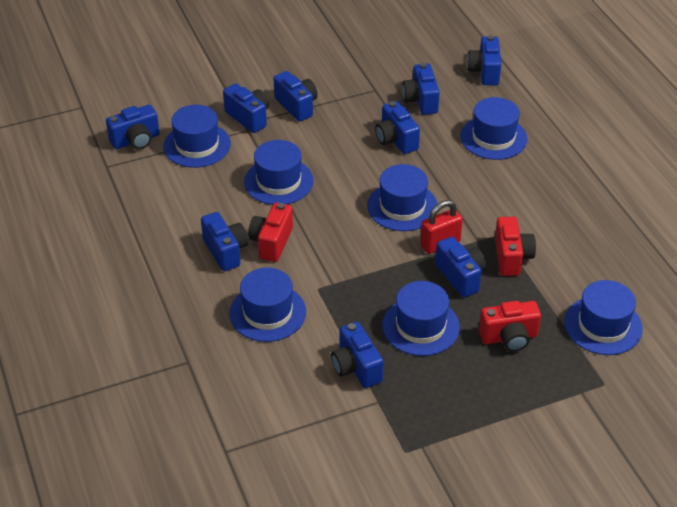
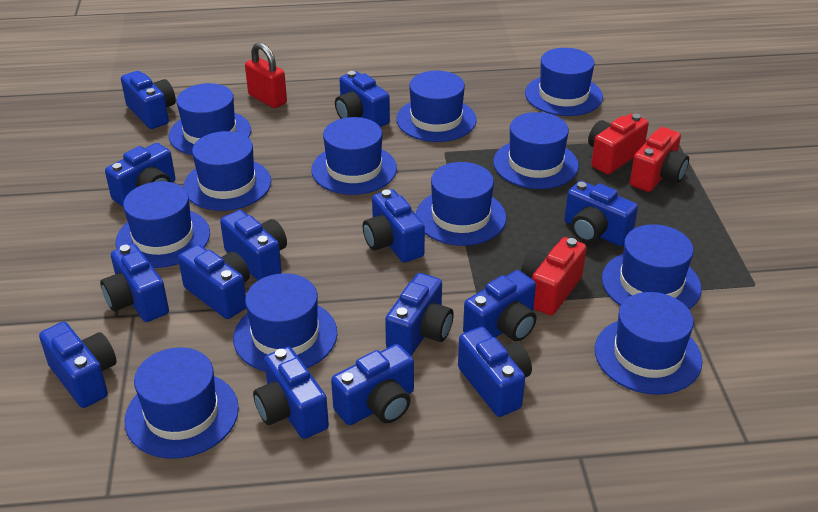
blue camera: [106,105,160,149] [201,212,248,271] [223,83,269,133] [273,71,318,121] [331,322,384,388] [375,101,420,154] [402,63,440,115] [435,237,486,297] [467,35,501,85] = 9 -> [39,322,117,408] [100,244,169,322] [105,143,175,207] [121,71,176,129] [178,245,250,319] [220,210,287,281] [253,347,329,439] [331,344,414,425] [335,71,390,127] [363,189,425,263] [385,273,454,356] [458,327,532,417] [463,270,537,342] [564,181,638,246] = 14
blue hat: [163,105,231,168] [229,268,306,342] [244,140,314,205] [367,164,438,231] [382,281,460,356] [460,97,527,160] [564,280,643,355] = 7 -> [116,181,210,268] [125,347,239,459] [169,83,251,155] [183,131,271,211] [233,273,337,372] [311,117,397,195] [396,71,476,142] [416,162,506,246] [493,112,579,189] [525,48,603,116] [595,292,702,395] [602,224,701,310] = 12

